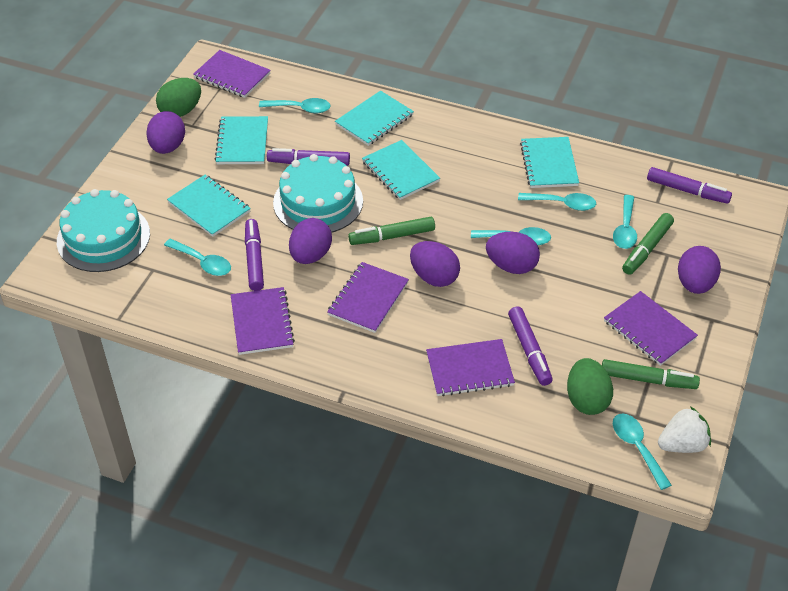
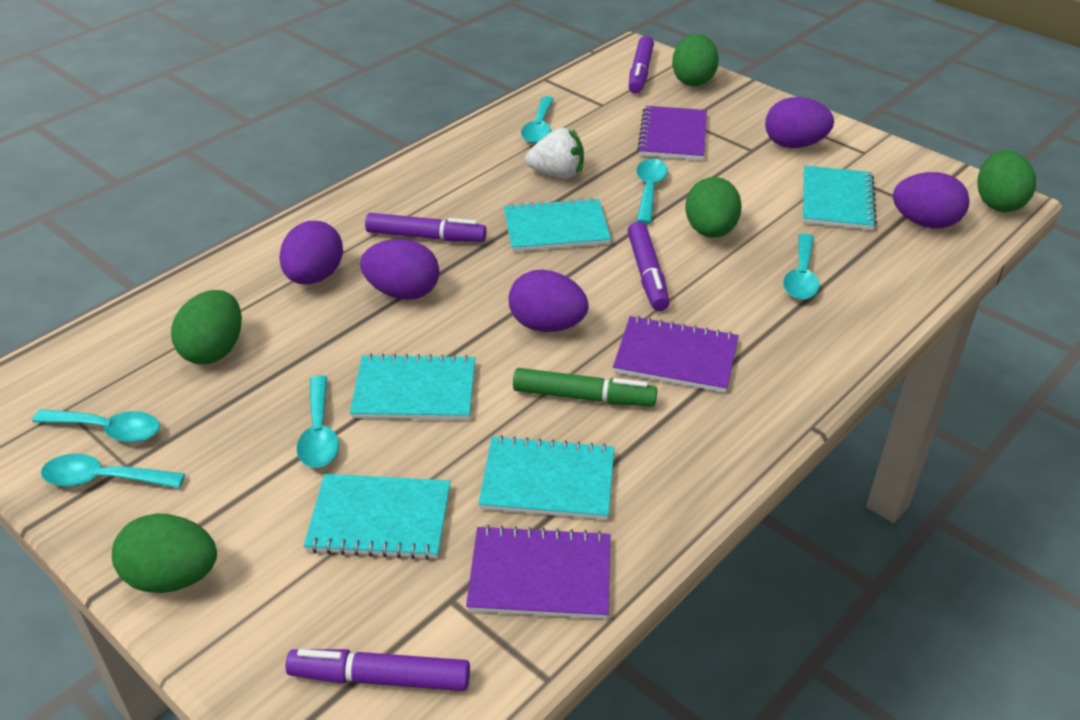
green egg: [156,78,201,117] [567,358,613,415] = 2 -> [112,513,217,593] [171,290,242,364] [672,34,719,86] [685,177,742,238] [977,150,1036,212] = 5
green marker: [348,217,435,245] [602,359,700,389] [622,213,674,275] = 3 -> [513,368,657,406] = 1
purple notebook: [193,50,271,98] [231,287,295,355] [327,262,409,333] [426,339,515,396] [604,291,698,366] = 5 -> [466,525,610,619] [613,316,739,393] [637,106,707,160] = 3
turquoise cake: [57,189,150,272] [273,154,363,233] = 2 -> none = 0

